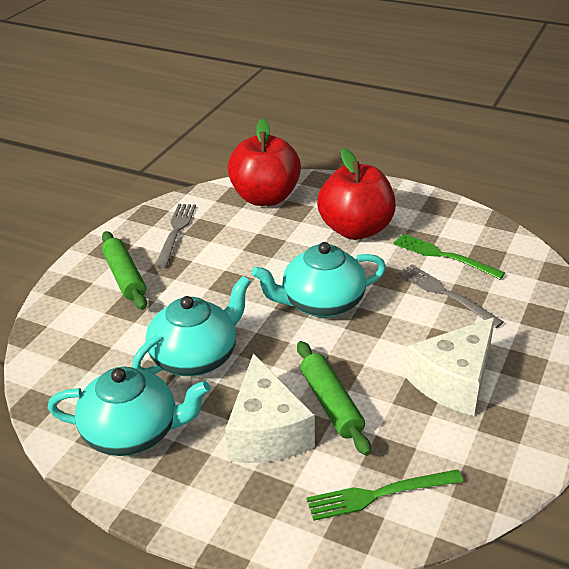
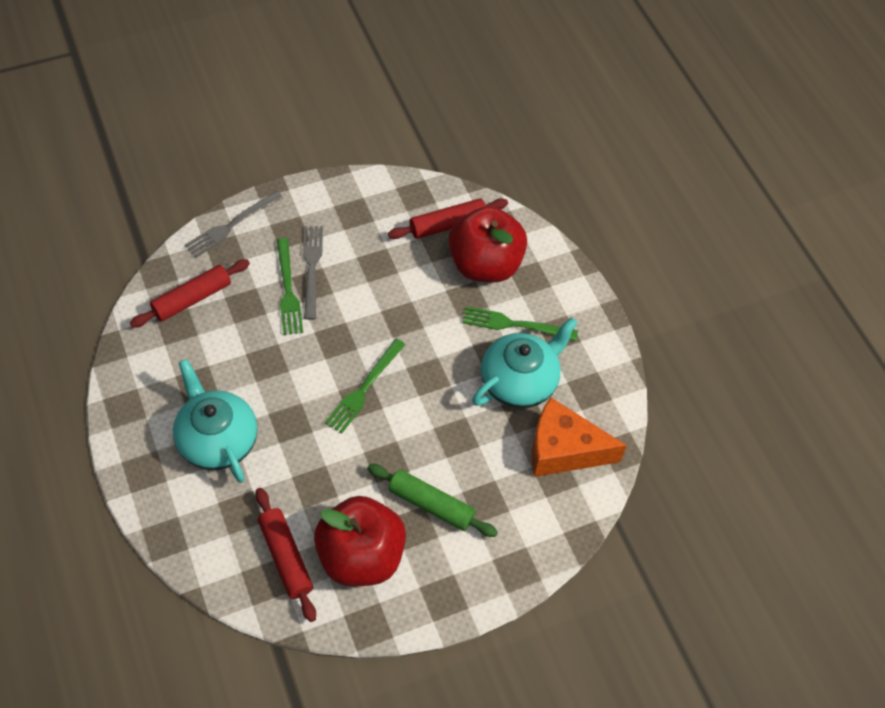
green fork: [306,469,464,521] [394,234,505,279] = 2 -> [277,238,303,335] [325,338,406,434] [463,306,578,341] = 3
green rolling pin: [102,231,147,310] [297,341,371,456] = 2 -> [367,464,498,537] = 1
orange cheese: none = 0 -> [532,397,627,477] = 1
red rolling pin: none = 0 -> [130,259,250,328] [255,488,316,622] [388,198,508,239] = 3
turquoise teapot: [48,367,210,456] [132,276,251,376] [252,242,386,318] = 3 -> [173,359,258,483] [472,317,578,408] = 2
white cheese: [225,353,315,463] [406,317,495,416] = 2 -> none = 0

